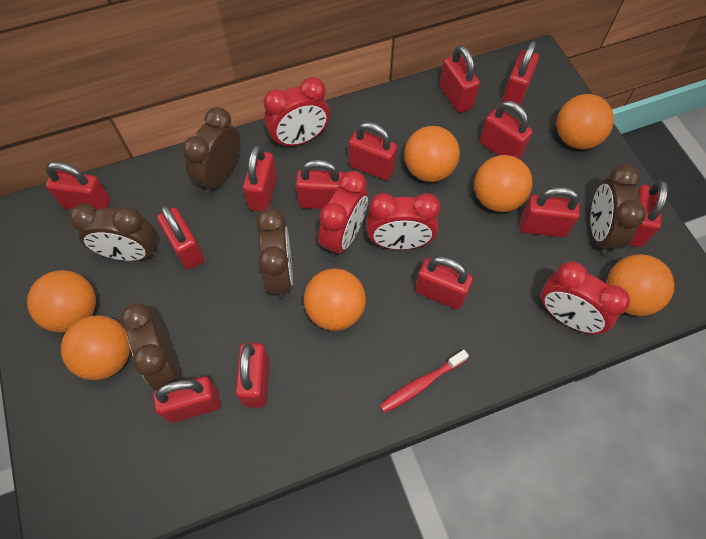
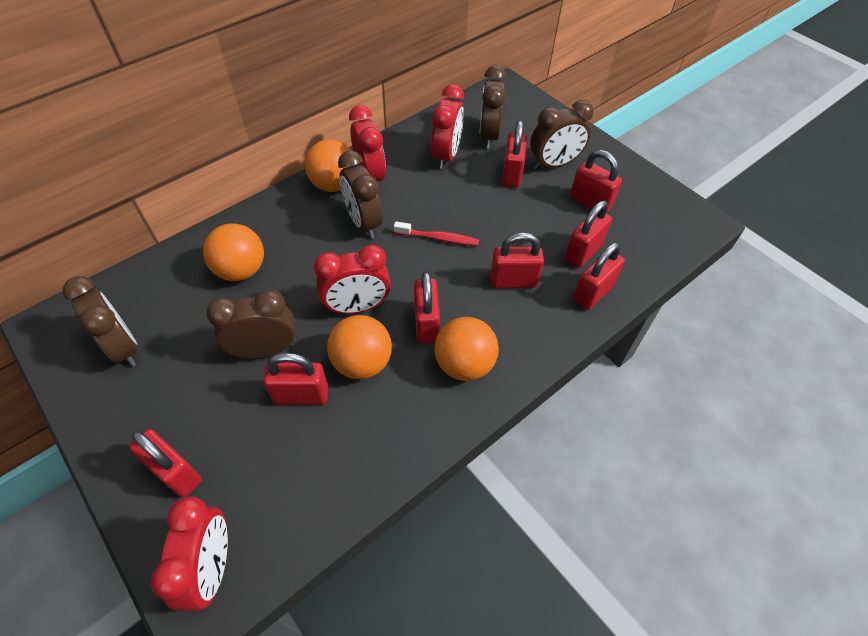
orange ball: [27,270,96,333] [61,315,130,380] [304,268,366,331] [404,126,460,182] [474,155,532,212] [557,94,614,149] [607,254,674,316] = 7 -> [203,223,264,281] [305,139,351,192] [327,315,392,379] [434,317,499,381] = 4
red padlock: [45,162,110,210] [153,377,221,423] [157,205,204,270] [236,343,270,407] [243,145,277,212] [296,160,344,209] [349,122,397,180] [415,256,473,309] [440,45,480,113] [480,101,533,159] [502,41,539,105] [520,187,580,238] [629,180,668,247] = 13 -> [129,429,202,498] [264,353,328,405] [414,271,440,344] [490,232,544,288] [502,120,527,188] [565,200,612,268] [570,150,622,213] [573,242,625,310] = 8

